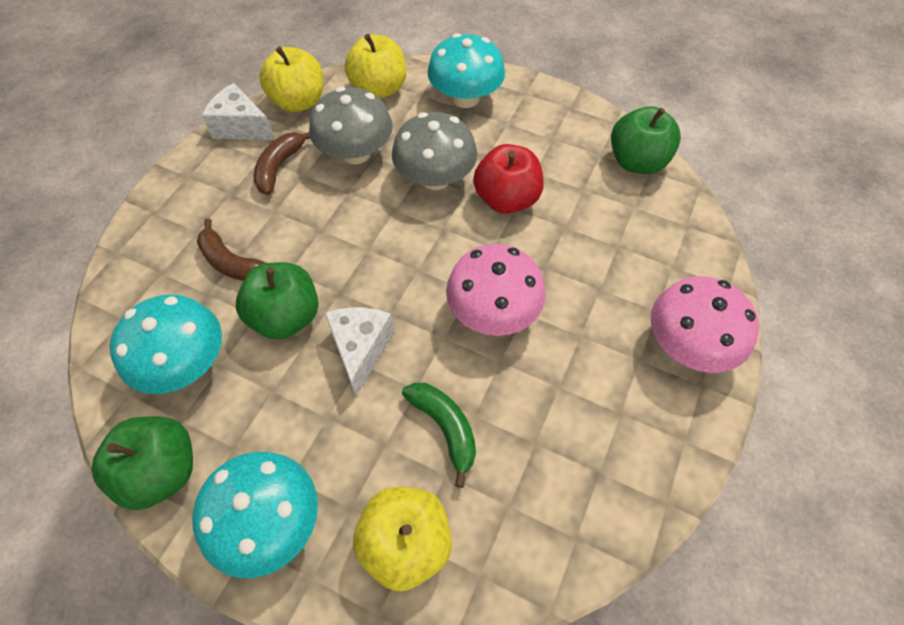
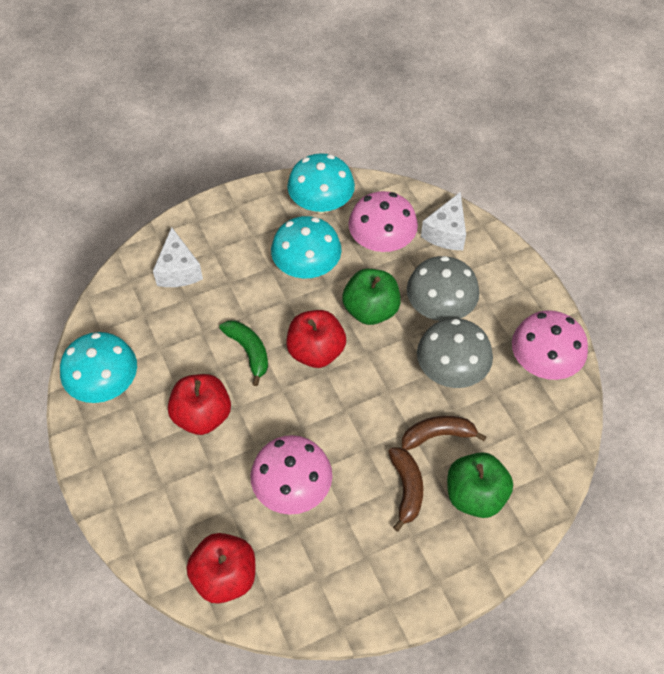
green apple: [91,416,193,510] [236,262,318,340] [611,106,681,174] = 3 -> [342,269,401,325] [447,452,513,518] = 2
pink mushroom: [446,244,546,336] [651,276,759,373] = 2 -> [250,435,332,515] [348,191,418,252] [512,310,588,380] = 3
red apple: [473,144,544,214] = 1 -> [168,374,231,435] [186,533,255,604] [286,310,346,368] = 3
yellow apple: [259,46,323,112] [345,34,406,99] [353,487,452,591] = 3 -> none = 0

